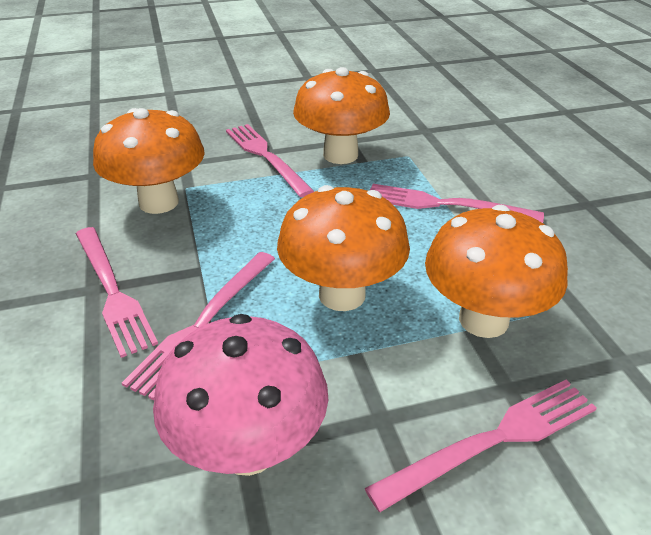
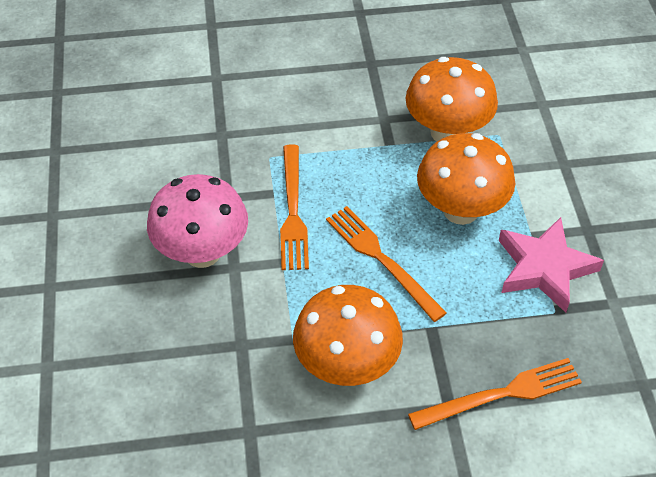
orange fork: none = 0 -> [280,144,309,270] [326,206,447,322] [408,358,582,430] = 3
orange mushroom: [93,108,205,214] [277,185,410,311] [293,67,390,164] [425,205,568,338] = 4 -> [293,285,403,386] [405,57,498,141] [417,133,515,225] = 3
pink fork: [76,227,158,358] [122,252,275,400] [226,124,314,197] [365,380,597,512] [370,184,544,223] = 5 -> none = 0
pink star: none = 0 -> [499,217,604,313] = 1

